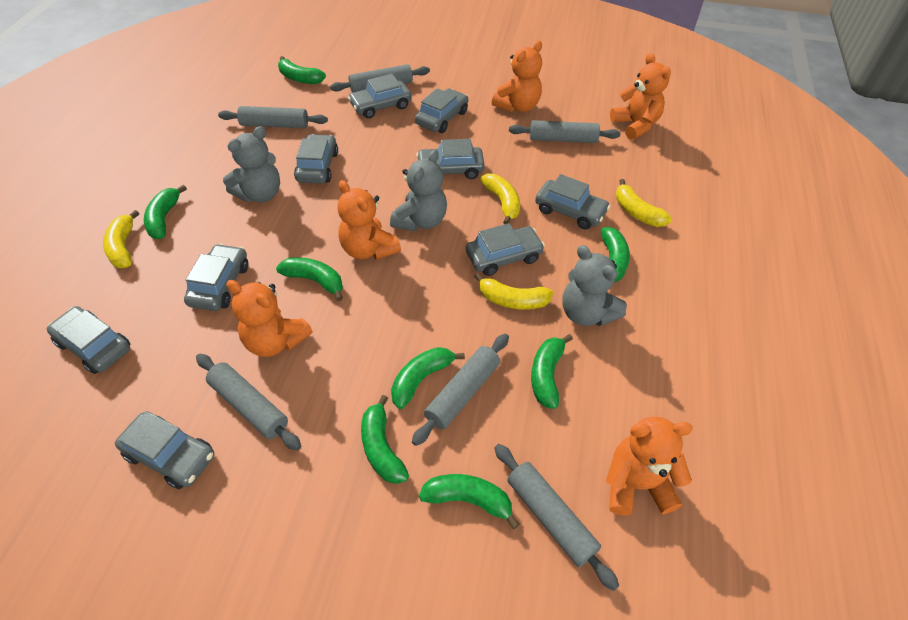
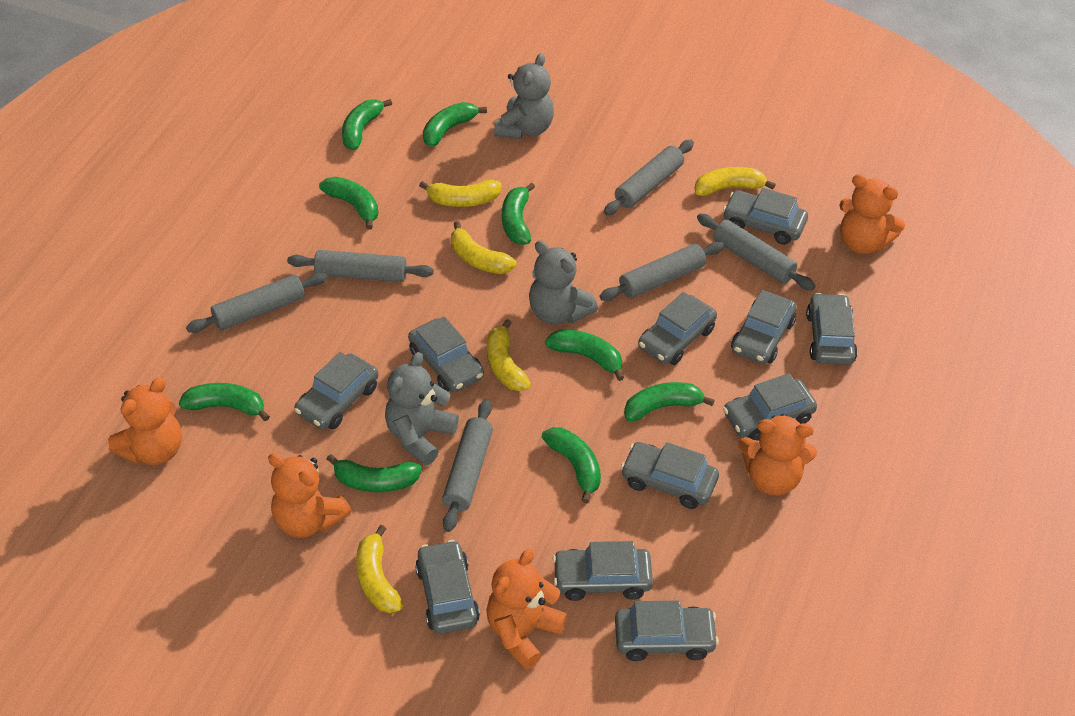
green banana: [144,185,187,239] [276,257,343,301] [278,56,326,84] [361,395,409,484] [391,347,465,409] [419,474,520,529] [531,334,573,409] [601,227,630,282] = 8 -> [179,383,270,421] [319,177,378,230] [327,454,422,492] [342,99,392,150] [423,102,487,147] [502,183,535,245] [542,427,601,503] [545,330,624,381] [624,382,715,422] = 9
grey car: [47,306,130,374] [115,411,214,489] [184,244,248,311] [294,134,338,184] [348,74,412,118] [415,88,468,133] [416,139,485,179] [466,223,545,276] [535,174,610,229] = 9 -> [294,352,378,429] [408,317,484,392] [415,540,480,634] [553,541,653,601] [615,601,719,661] [621,442,719,509] [638,292,717,365] [723,188,808,245] [723,373,817,441] [731,290,797,364] [806,293,858,365] = 11
yellow banana: [103,210,139,268] [474,273,553,310] [480,174,520,224] [616,179,672,227] = 4 -> [356,525,403,613] [419,180,502,207] [451,221,517,274] [487,319,531,391] [695,167,776,196] = 5

